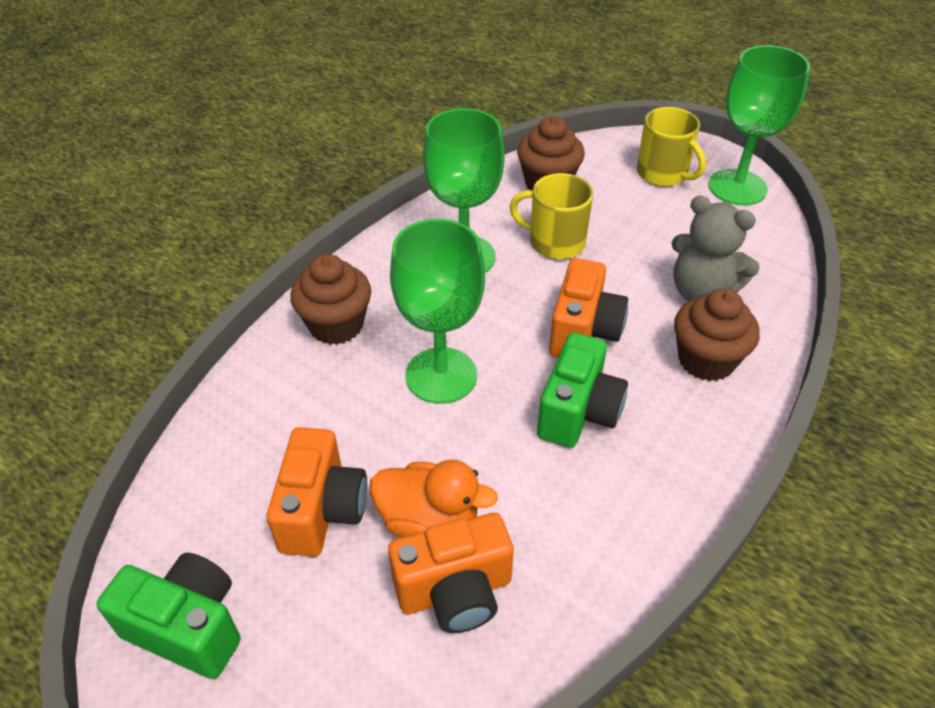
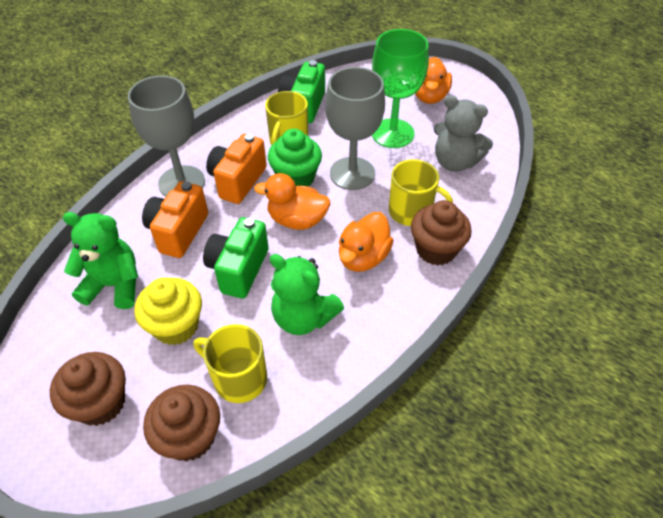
green cupcake: none = 0 -> [268,129,322,186] = 1
green goblet: [390,219,485,404] [423,108,505,273] [709,45,810,205] = 3 -> [372,29,429,148] = 1
green teddy bear: none = 0 -> [63,212,138,309] [270,254,344,335] = 2
grey goblet: none = 0 -> [128,75,205,196] [325,67,385,190] = 2
orange camera: [267,427,367,557] [388,513,514,633] [549,258,628,358] = 3 -> [142,181,208,258] [206,134,267,204] = 2
orange duck: [370,460,498,538] = 1 -> [254,173,330,230] [339,212,394,272] [415,57,452,104] = 3
yellow cupcake: none = 0 -> [134,277,202,345] = 1
yellow mug: [510,173,593,259] [637,107,706,186] = 2 -> [194,324,267,403] [265,91,308,145] [389,159,453,226] = 3

